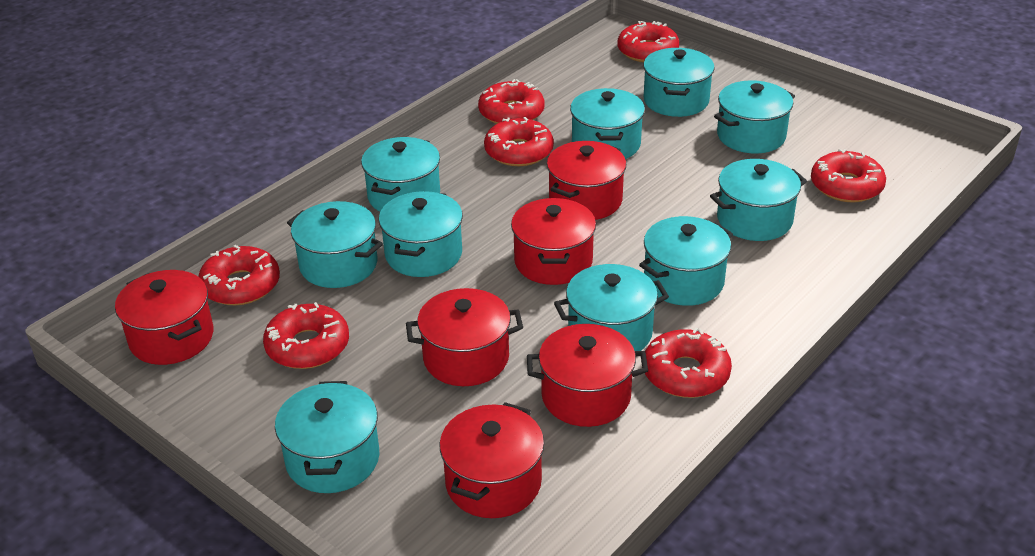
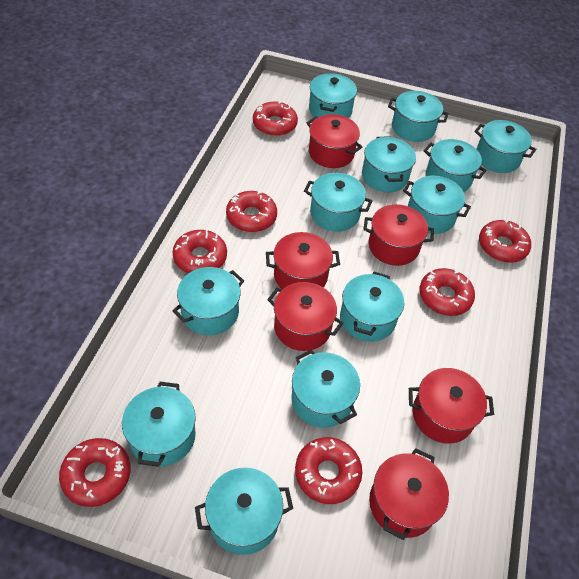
turquoise pot: [275,381,379,493] [287,201,383,288] [361,137,440,212] [379,191,463,277] [554,264,669,351] [570,88,645,159] [639,216,733,306] [643,48,715,117] [710,159,807,241] [714,80,795,154] = 10 -> [122,382,196,467] [173,267,244,335] [195,468,293,555] [291,349,360,428] [304,173,372,232] [309,73,357,118] [340,272,404,342] [362,136,416,192] [388,91,449,142] [403,175,471,234] [424,139,487,192] [474,120,536,173] = 12

